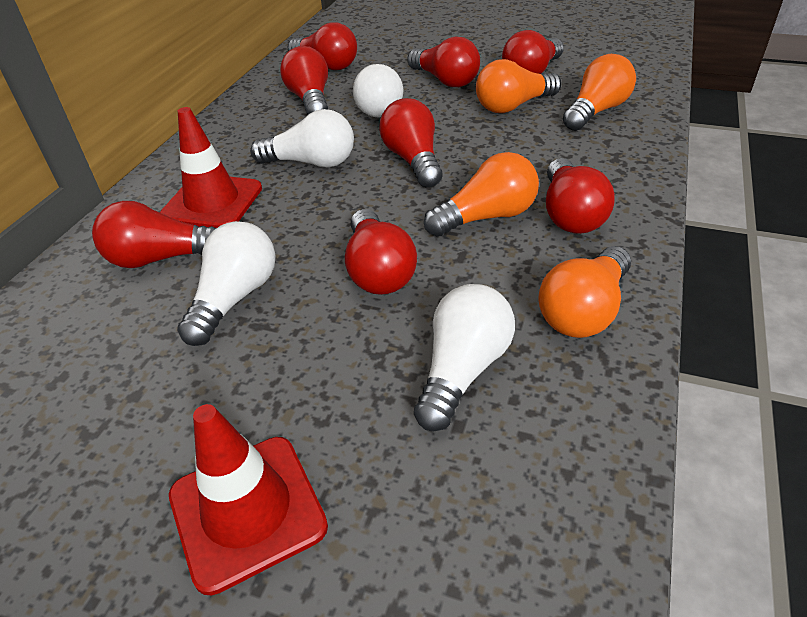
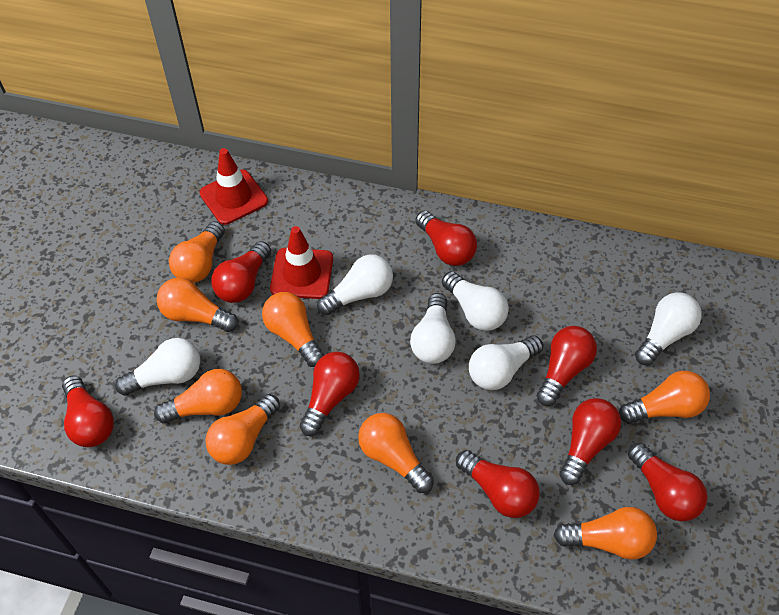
orange light bulb: [424,152,539,237] [476,59,561,113] [538,246,631,338] [563,54,636,131] = 4 -> [154,369,242,423] [157,278,238,332] [169,221,225,283] [205,394,280,465] [262,292,324,367] [358,413,434,493] [554,507,657,560] [619,371,710,424] = 8
white light bulb: [177,221,276,346] [250,109,354,167] [353,64,403,117] [414,284,515,431] = 4 -> [115,338,200,396] [317,254,393,315] [410,293,456,364] [442,271,509,331] [469,335,543,390] [635,292,702,365] = 6

